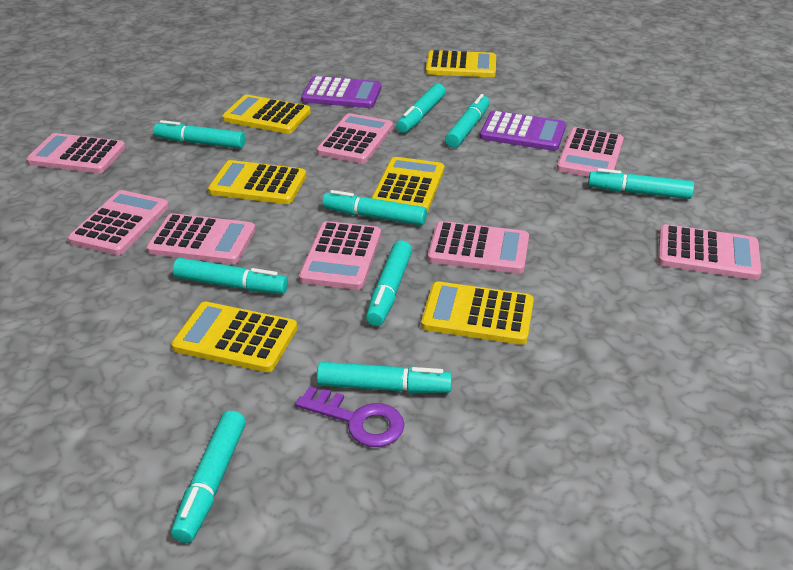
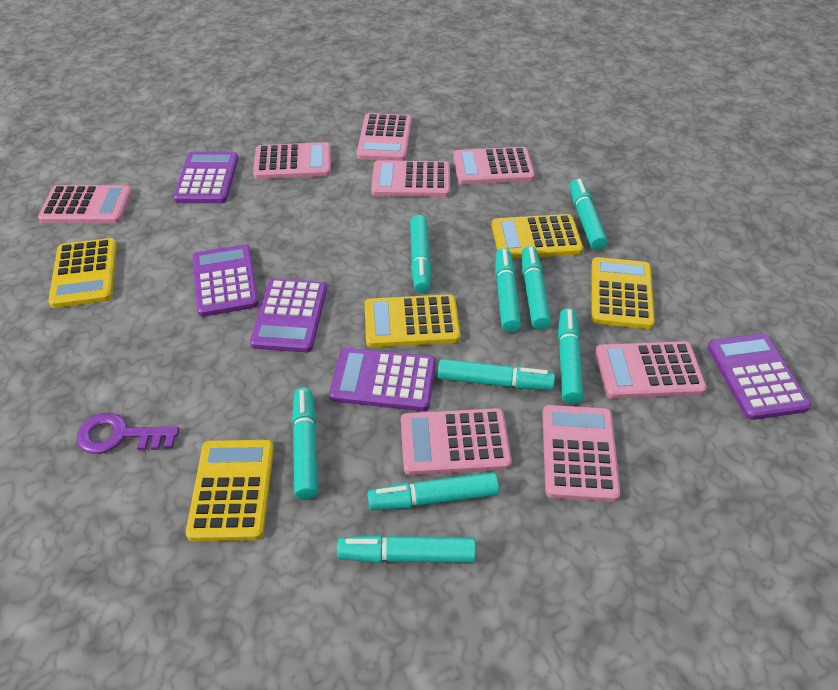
purple calculator: [301,76,382,108] [480,111,566,151] = 2 -> [173,151,238,203] [192,244,259,317] [250,278,327,353] [329,348,436,411] [708,333,811,420] = 5
yellow calculator: [171,302,297,372] [208,160,306,204] [222,95,311,134] [371,157,444,212] [421,281,534,345] [426,50,496,77] = 6 -> [48,238,117,308] [186,440,274,541] [365,294,461,348] [492,214,583,259] [591,257,655,329] = 5

